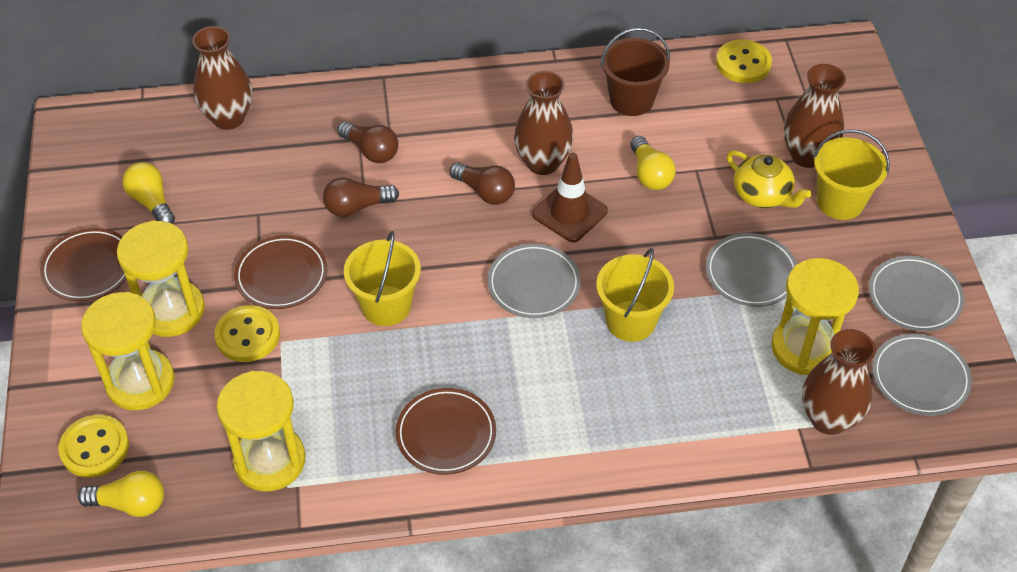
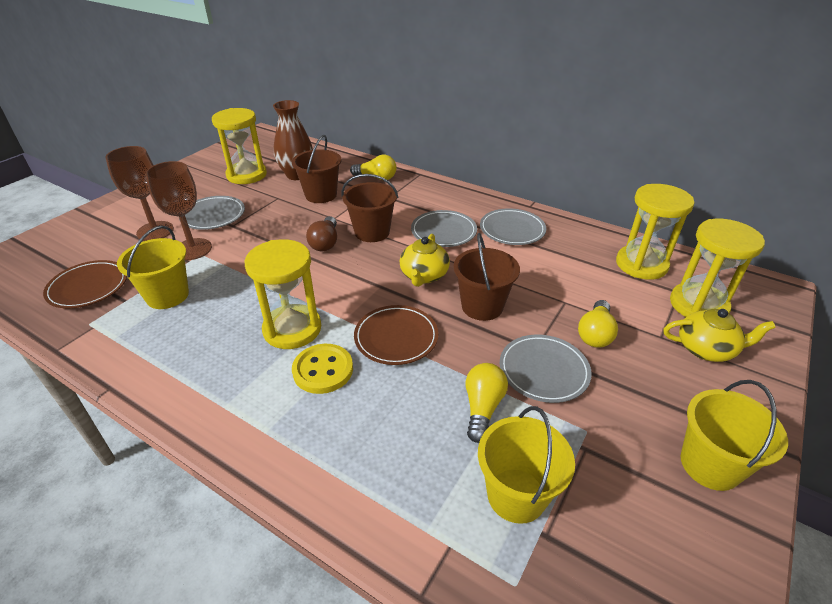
brown bucket: [600,28,670,116] = 1 -> [292,135,341,203] [342,174,398,242] [453,233,520,321] = 3
brown goblet: none = 0 -> [105,146,174,241] [145,161,212,260] = 2
brown light bulb: [323,177,399,217] [337,121,398,163] [449,162,515,205] = 3 -> [306,216,337,251] = 1
brown plate: [40,228,126,301] [234,235,327,309] [395,388,496,475] = 3 -> [43,260,127,308] [354,305,438,365] = 2
brown traffic cone: [532,152,608,242] = 1 -> none = 0
brown vase: [192,26,252,130] [514,71,574,175] [784,64,846,168] [802,329,876,435] = 4 -> [273,100,313,180] = 1
yellow button: [58,415,129,478] [214,305,280,362] [716,40,772,83] = 3 -> [292,344,353,394] = 1
yellow teapot: [727,150,811,208] = 1 -> [400,234,450,287] [664,309,776,362] = 2

